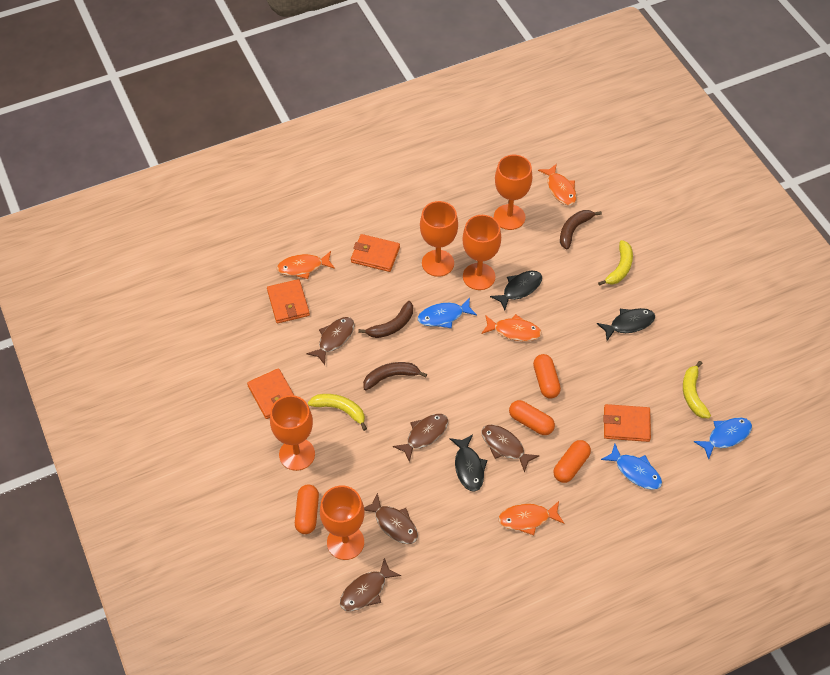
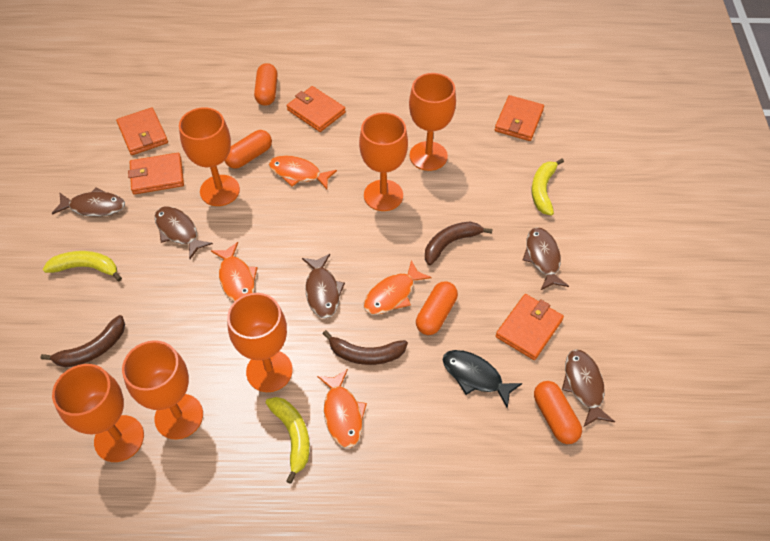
black fish: [450,434,487,492] [490,271,542,310] [597,308,655,341] = 3 -> [443,350,522,408] = 1
blue fish: [418,297,477,328] [601,444,662,490] [694,417,752,459] = 3 -> none = 0
orange goblet: [270,395,315,471] [320,485,364,560] [420,201,458,277] [462,215,501,290] [494,155,532,230] = 5 -> [52,364,144,462] [122,340,203,439] [179,107,240,206] [227,293,293,392] [359,112,408,211] [409,73,456,171] = 6
orange wallet: [247,368,295,419] [267,279,310,323] [351,234,400,272] [604,404,651,442] = 4 -> [116,108,168,155] [128,153,184,195] [287,86,346,132] [495,95,544,141] [496,294,564,360] = 5

